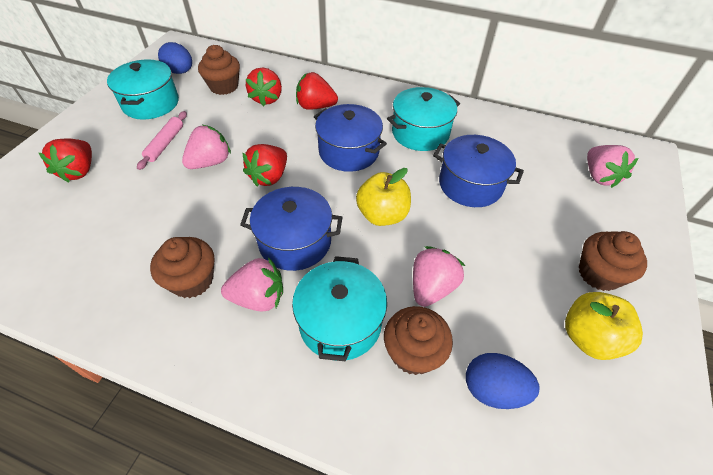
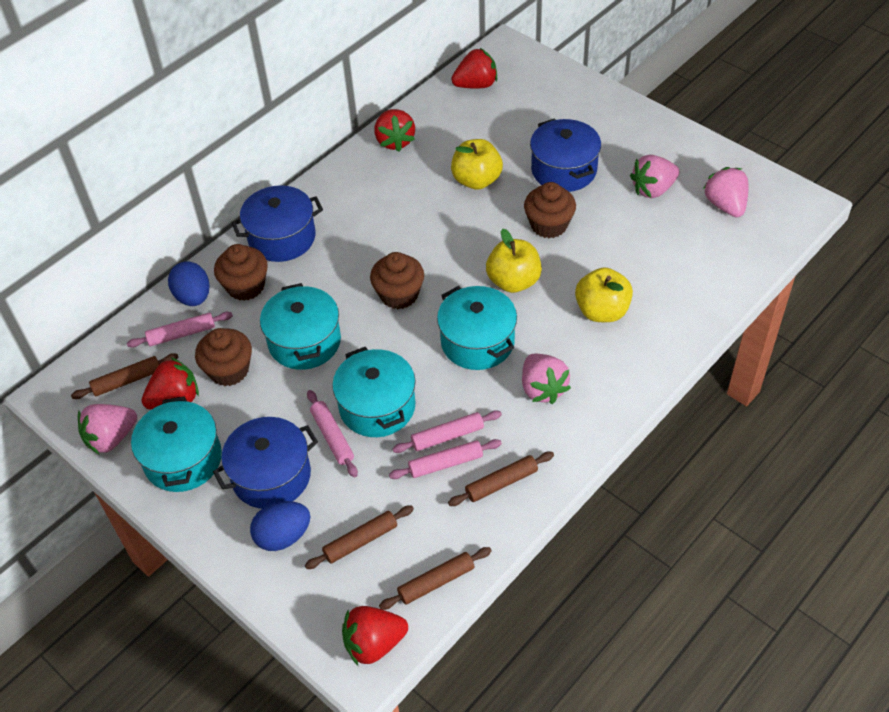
brown rolling pin: none = 0 -> [71,353,179,399] [305,505,414,569] [379,547,491,610] [448,452,554,506] = 4
pink rolling pin: [137,111,187,170] = 1 -> [127,312,233,348] [307,390,358,478] [389,439,502,479] [392,410,502,453] = 4
turquoise pot: [107,59,179,120] [292,256,387,361] [387,87,460,151] = 3 -> [131,396,222,492] [260,283,341,370] [332,347,416,437] [437,286,517,370] = 4
yellow apple: [356,168,411,226] [565,292,643,360] = 2 -> [451,139,503,190] [486,228,542,293] [575,267,633,322] = 3

